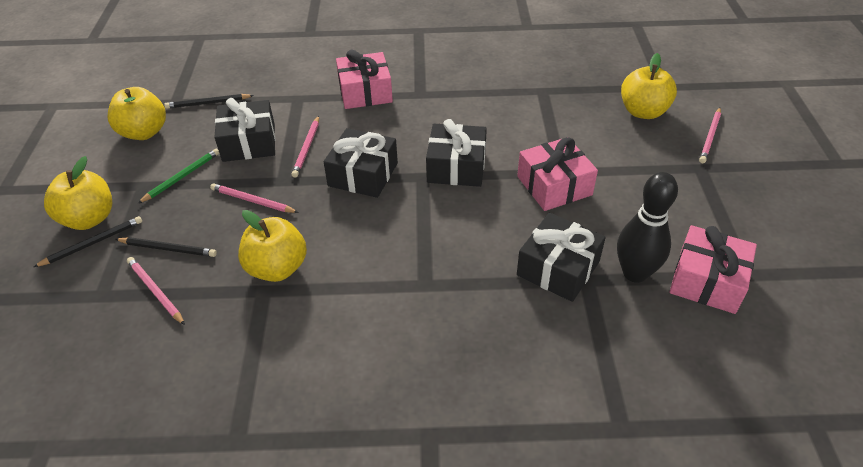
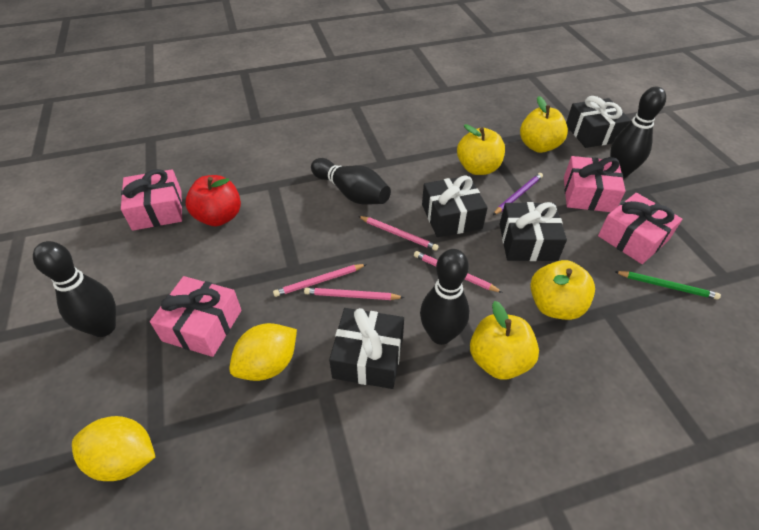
black bowling pin: [617,172,678,283] = 1 -> [33,241,116,337] [311,158,391,205] [420,249,469,345] [610,86,666,178] = 4
black pencil: [34,216,142,267] [116,237,217,257] [164,94,254,109] = 3 -> none = 0
pink gift: [336,49,393,109] [517,137,598,211] [669,225,757,314] = 3 -> [121,169,182,231] [150,276,241,357] [564,156,625,212] [598,193,682,264] = 4
purple pencil: none = 0 -> [493,173,543,215] = 1
red apple: none = 0 -> [186,175,241,226] = 1
yellow lemon: none = 0 -> [72,416,155,481] [229,323,297,381] = 2

